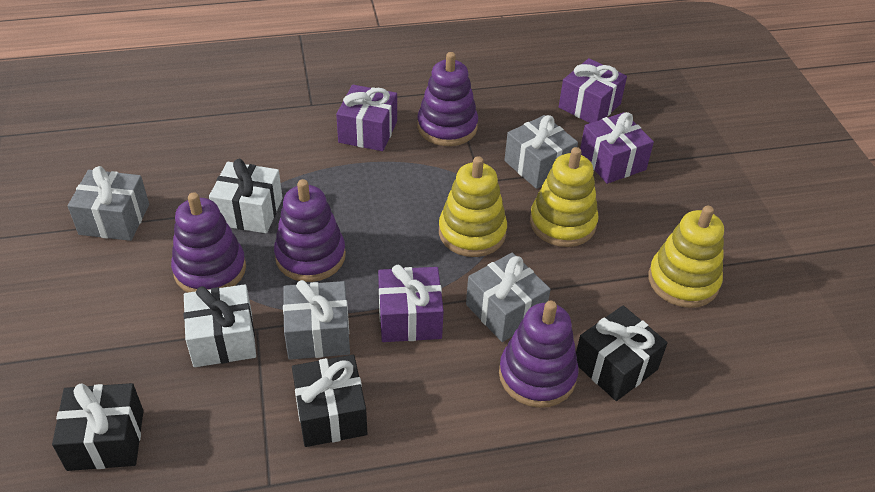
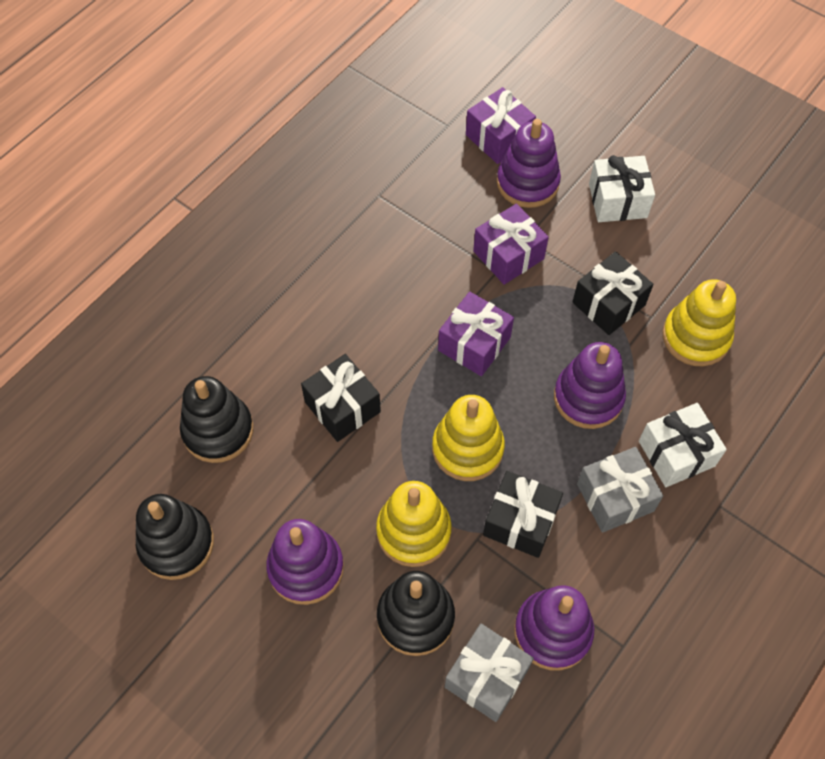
black stacking toy: none = 0 -> [136,494,214,580] [180,376,253,463] [377,571,455,656] = 3
grey gift: [68,166,149,241] [283,280,350,360] [466,252,551,342] [504,115,578,189] = 4 -> [445,624,534,722] [577,447,663,533] = 2
purple gift: [336,85,397,151] [378,265,444,342] [559,58,627,123] [580,112,654,184] = 4 -> [438,291,514,376] [466,87,536,164] [473,204,549,285] = 3

